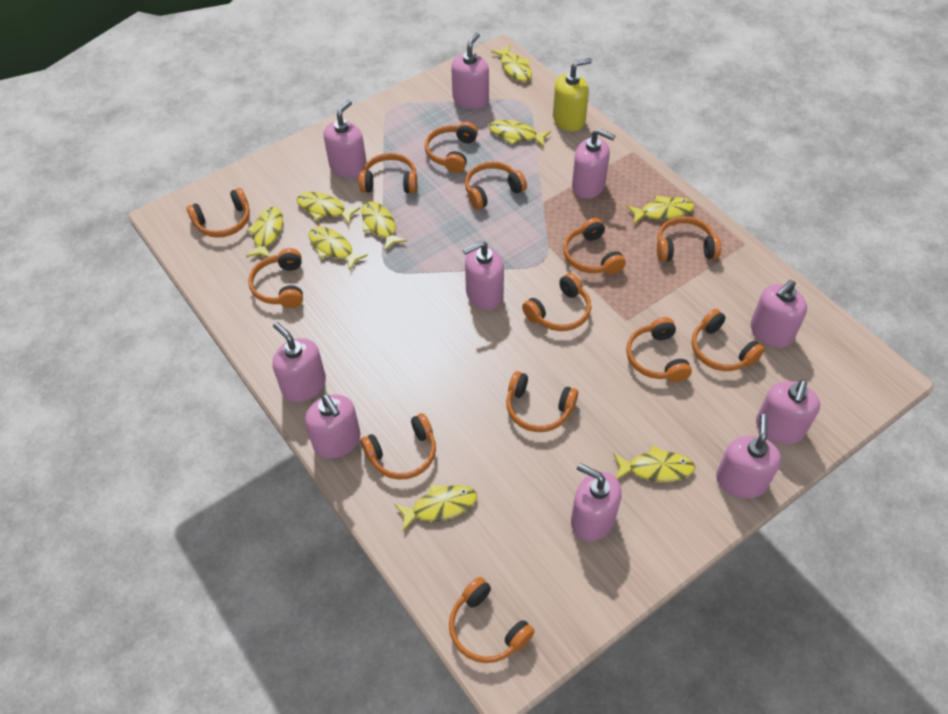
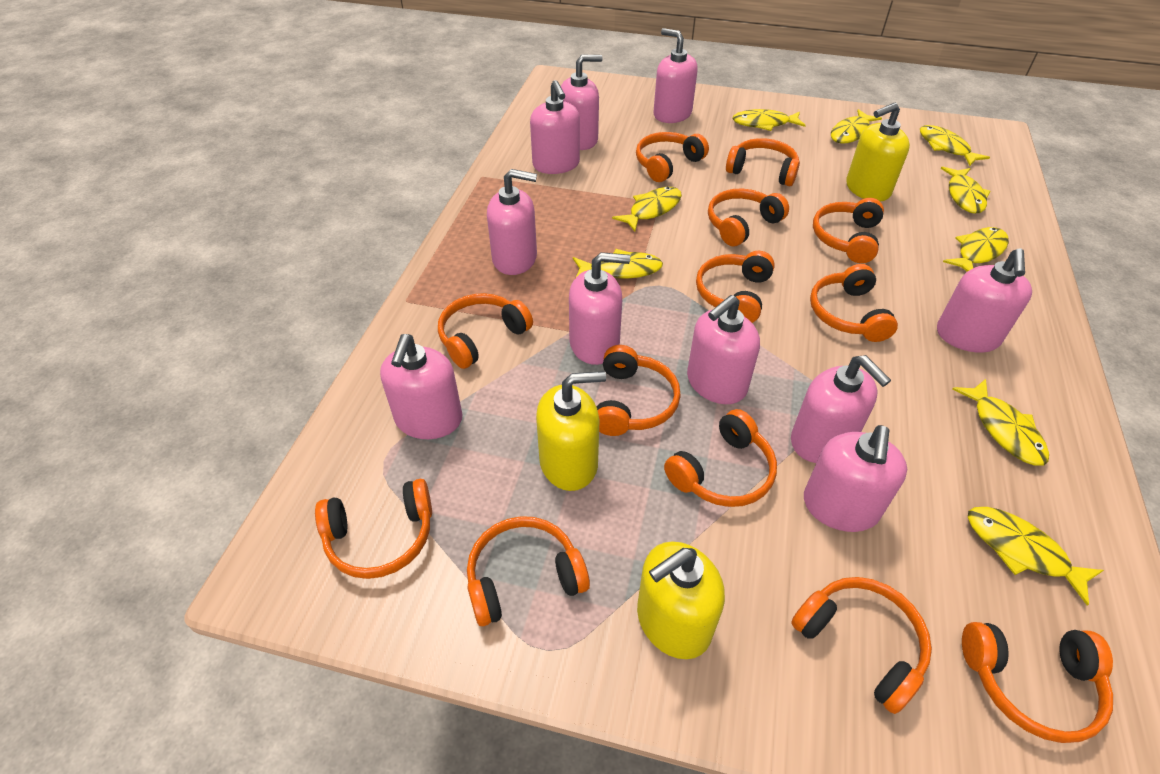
yellow soap dispenser: [553,58,592,131] = 1 -> [536,371,606,491] [637,542,725,659] [846,102,910,202] = 3

